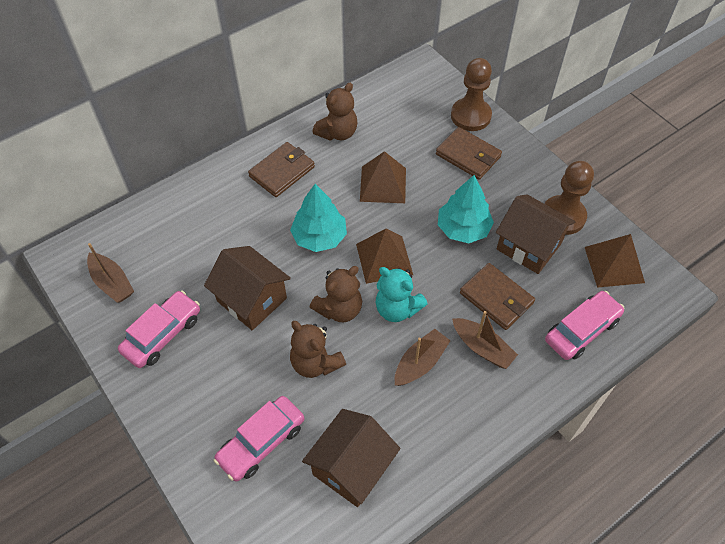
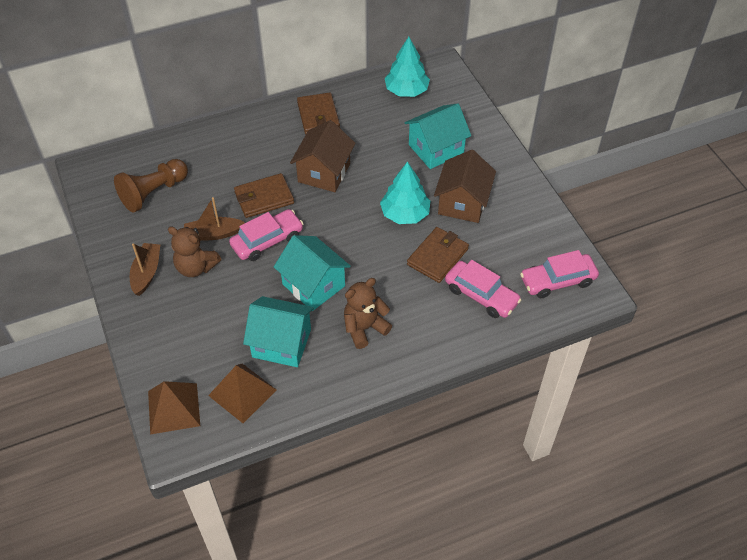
brown boat: [87,243,134,303] [395,329,451,386] [452,311,518,369] = 3 -> [130,243,160,296] [184,197,245,241] = 2
brown house: [204,246,291,330] [302,409,401,507] [496,194,575,274] = 3 -> [290,120,355,192] [434,150,496,223] = 2
brown pawn: [451,58,492,131] [544,161,594,235] = 2 -> [114,159,188,213] = 1
brown pyramid: [356,229,413,284] [360,151,406,203] [585,234,645,288] = 3 -> [148,381,200,435] [208,363,276,423] = 2
brown teddy bear: [290,321,346,378] [310,266,362,322] [313,83,357,141] = 3 -> [168,226,221,277] [344,278,392,349] = 2
turquoise house: none = 0 -> [243,296,314,367] [274,235,351,311] [405,103,471,169] = 3
turquoise teddy bear: [376,267,427,322] = 1 -> none = 0

